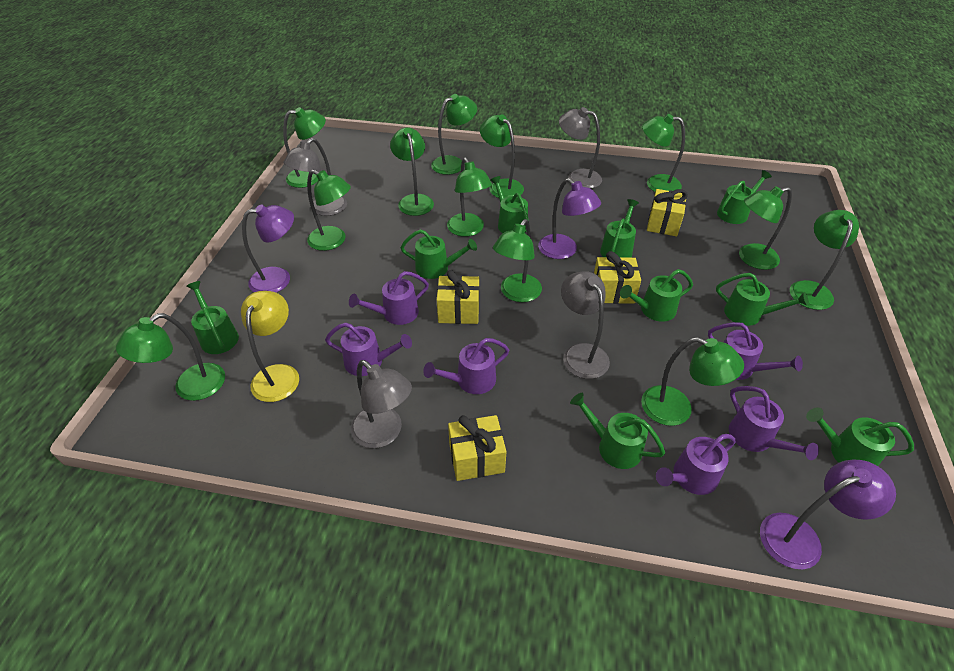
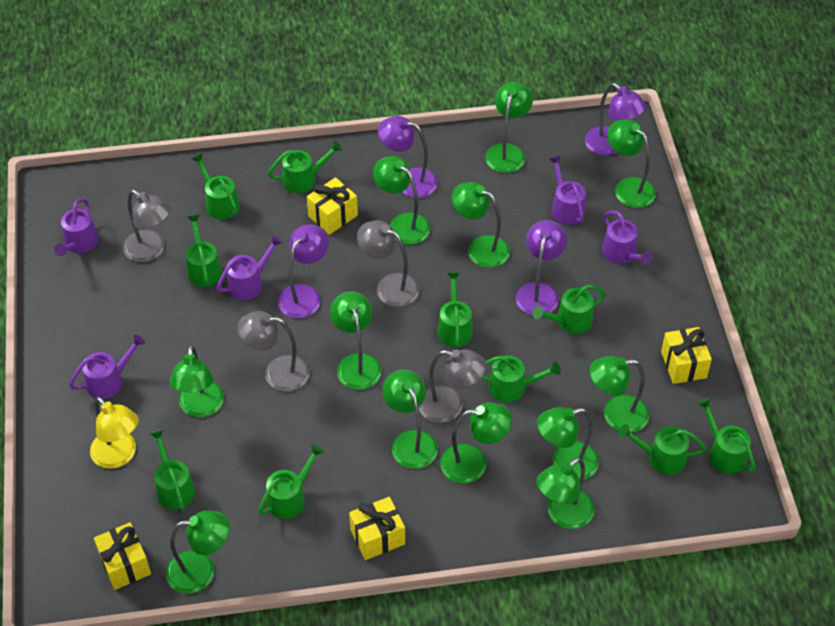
green watering can: [186,281,239,354] [400,229,477,279] [490,176,529,233] [570,393,665,469] [600,199,639,258] [620,269,693,322] [716,273,809,326] [717,170,772,224] [806,407,914,466] = 9 -> [150,429,195,510] [186,215,222,287] [192,153,240,220] [258,444,324,519] [268,141,342,193] [437,272,473,347] [482,355,561,402] [532,285,606,334] [618,424,707,475] [697,397,756,474] = 10
purple lamp: [242,204,294,293] [538,178,601,259] [760,460,896,569] = 3 -> [278,225,329,318] [378,116,438,198] [516,220,567,316] [585,83,646,155] = 4
purple watering can: [325,323,412,376] [349,271,429,325] [423,338,509,394] [656,434,736,495] [708,322,803,380] [729,386,819,460] = 6 -> [54,199,99,256] [69,334,145,399] [216,235,283,300] [549,156,586,225] [602,211,653,265] = 5

